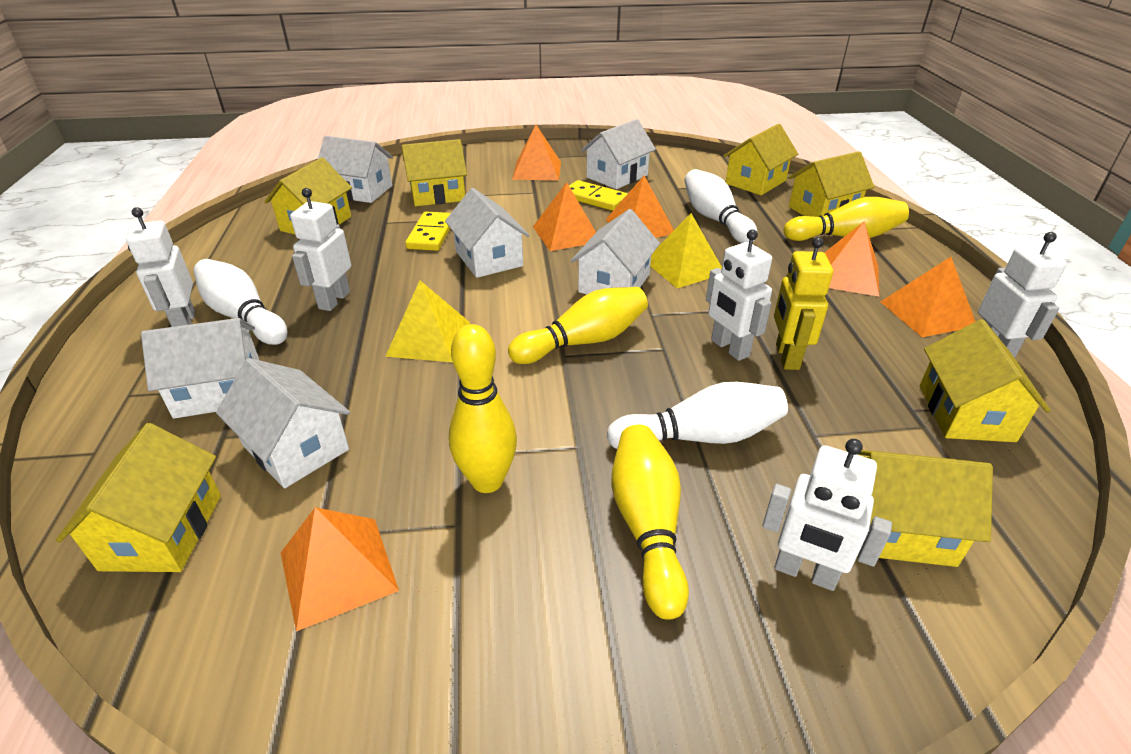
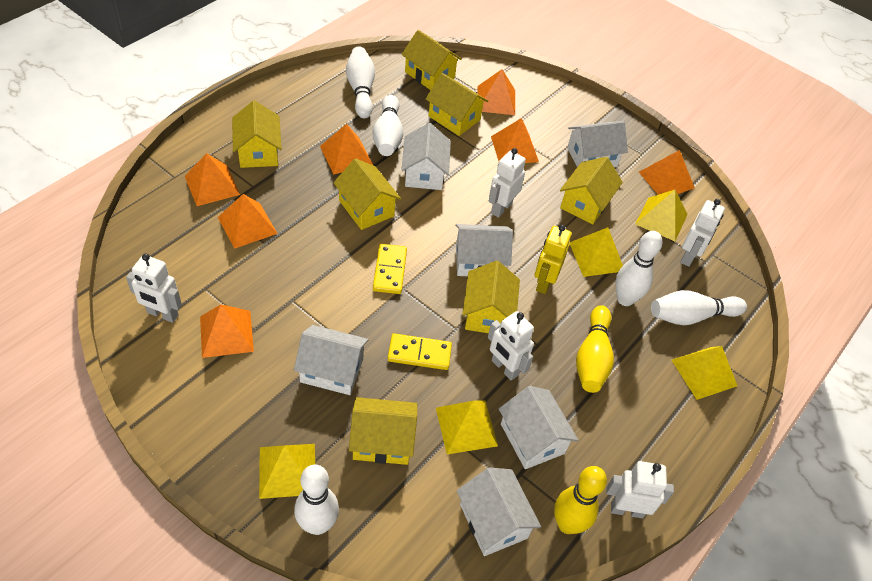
orange pyramid: [281,507,399,631] [512,125,561,181] [533,182,596,251] [605,176,674,238] [824,221,879,296] [881,257,976,337] = 6 -> [185,153,240,206] [200,304,254,358] [218,194,278,249] [320,124,373,175] [477,69,515,115] [491,118,539,163] [639,150,695,195] = 7
white bowling pin: [193,259,288,345] [607,382,788,449] [684,169,757,243] = 3 -> [294,465,339,535] [346,47,375,118] [372,95,403,156] [615,231,662,306] [651,290,747,325] = 5
yellow bowling pin: [449,324,517,493] [508,287,648,364] [611,424,689,620] [784,197,909,241] = 4 -> [554,466,607,534] [576,305,614,393] = 2
yellow pyramid: [385,280,470,362] [650,213,722,288] = 2 -> [259,444,315,499] [436,400,498,454] [569,227,623,277] [635,190,688,241] [672,346,737,400] = 5

